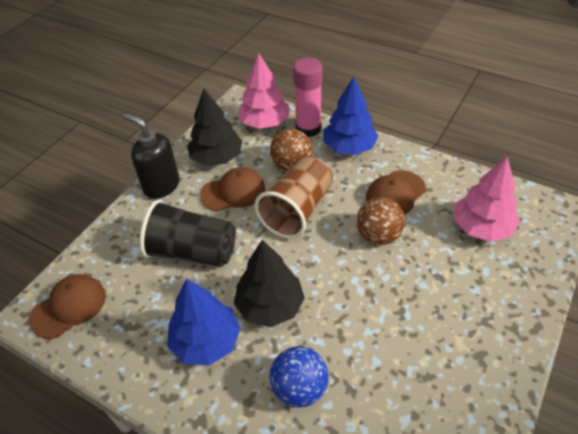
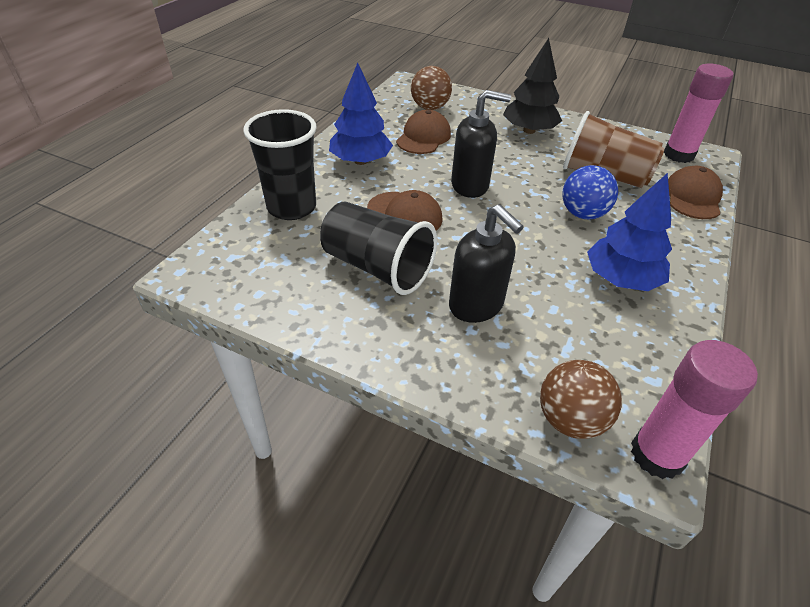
black cup: [140,200,236,267] = 1 -> [243,109,317,220] [320,202,437,295] = 2
black soap dispenser: [124,113,180,199] = 1 -> [449,204,524,323] [451,90,511,198] = 2
black tree: [187,88,242,166] [234,240,305,327] = 2 -> [503,38,562,134] = 1
pink glue stick: [293,57,322,137] = 1 -> [631,340,758,479] [664,64,733,163] = 2
pink tree: [237,53,289,129] [454,157,520,242] = 2 -> none = 0

